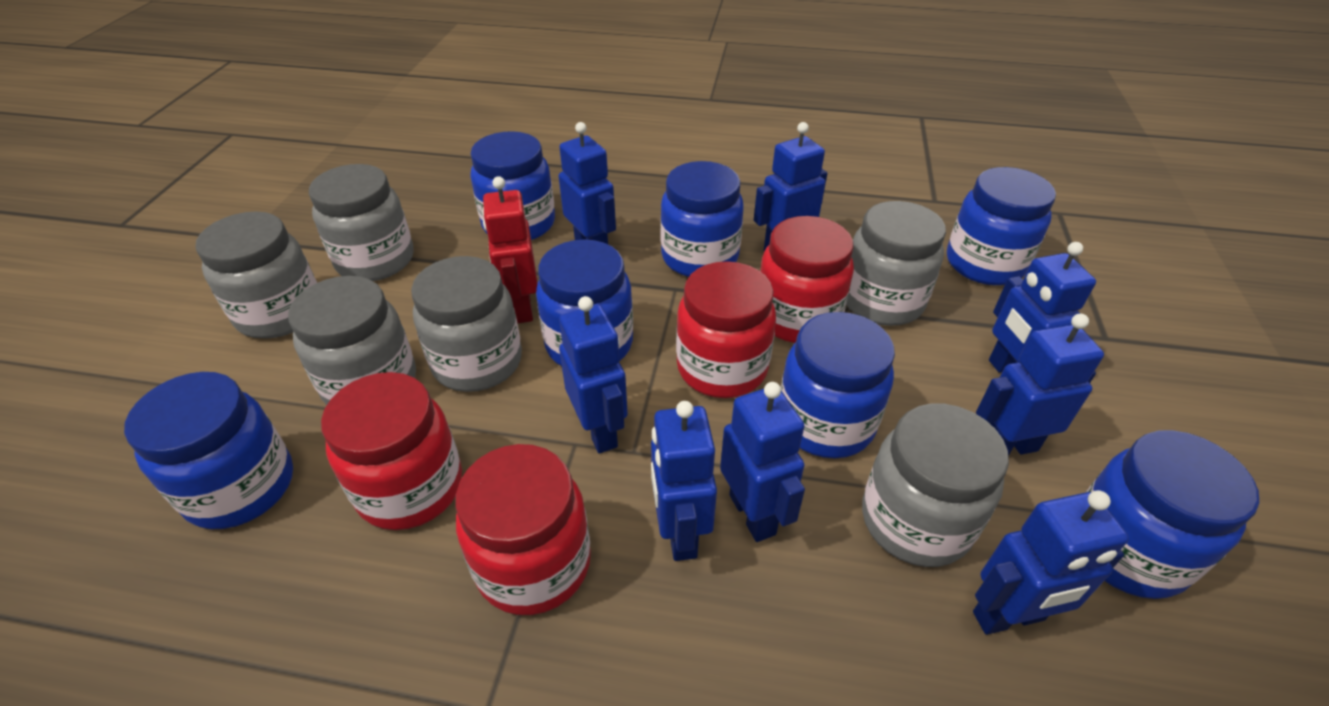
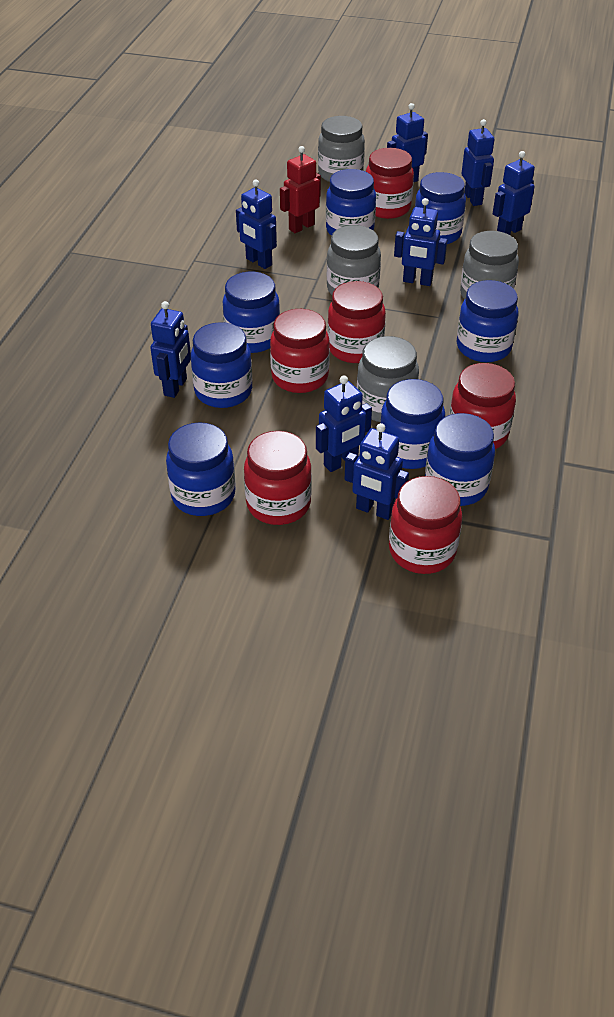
blue jar: [124,372,293,529] [470,131,555,240] [536,239,633,366] [660,161,744,277] [781,312,895,458] [947,167,1056,285] [1085,430,1259,599] = 7 -> [166,422,235,516] [191,322,252,408] [223,272,280,353] [326,169,376,236] [380,379,445,469] [415,172,466,244] [425,413,495,506] [457,280,518,362] = 8
grey jar: [196,211,317,339] [288,276,416,405] [309,164,414,281] [411,256,522,392] [846,201,946,326] [862,404,1009,567] = 6 -> [318,116,365,182] [327,225,381,295] [357,336,419,422] [460,231,519,299] = 4
red jar: [321,372,462,530] [455,444,591,615] [676,261,776,398] [760,216,854,343] = 4 -> [244,431,312,525] [270,309,330,393] [328,281,386,363] [366,148,414,219] [389,476,462,574] [449,363,516,449] = 6

